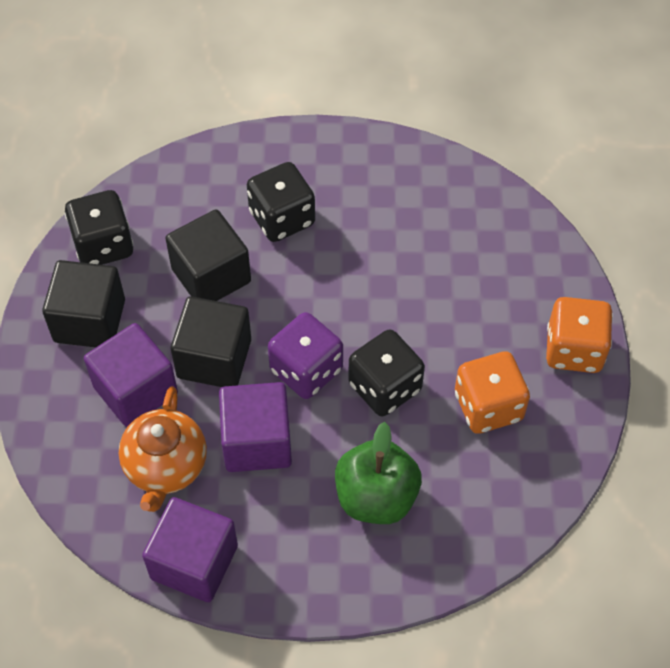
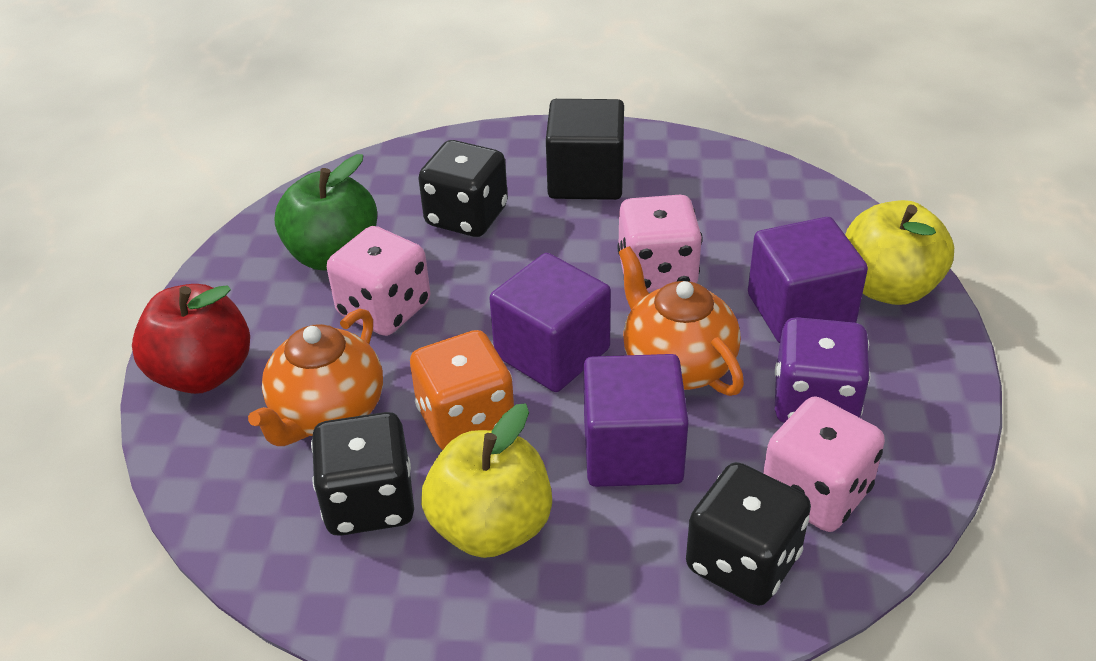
black cube: [42,260,125,347] [165,209,251,301] [171,296,251,387] = 3 -> [546,99,624,200] = 1
orange dice: [455,351,530,434] [546,297,613,373] = 2 -> [410,330,514,450] = 1
orange teapot: [119,386,207,512] = 1 -> [248,308,383,446] [619,246,744,396] = 2
pink dice: none = 0 -> [327,226,430,336] [618,195,702,292] [763,397,885,532] = 3
red apple: none = 0 -> [132,284,250,394] = 1
yellow apple: none = 0 -> [421,403,552,558] [845,200,954,305] = 2

